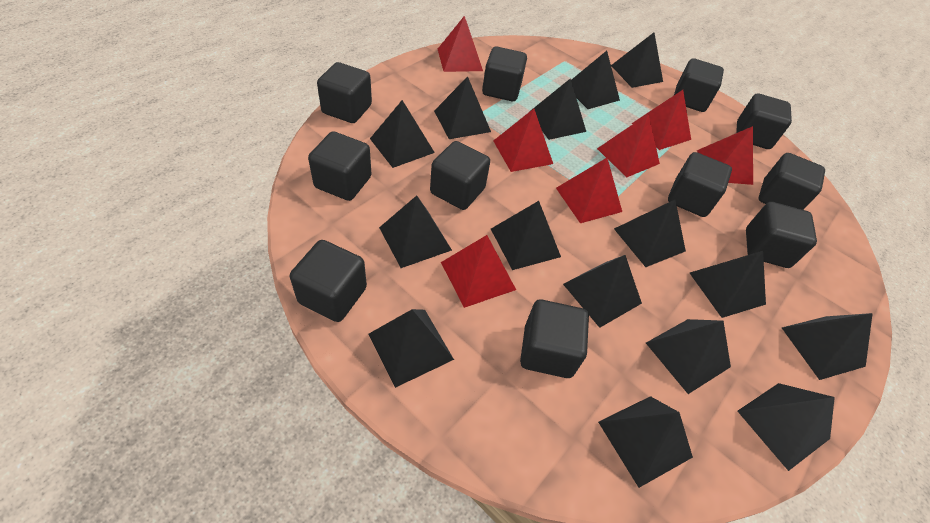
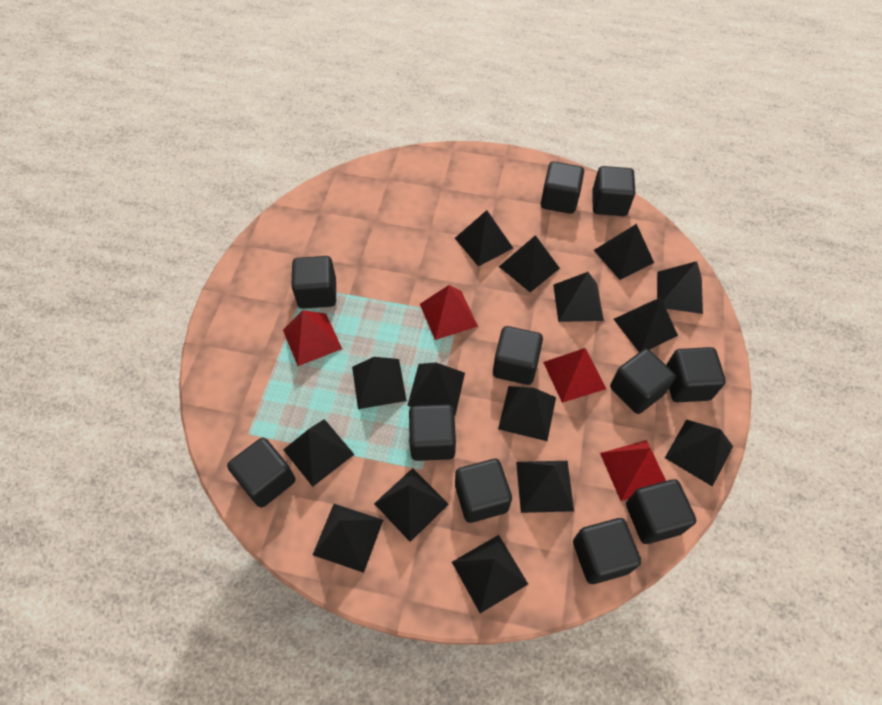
red pyramid: [438,16,483,72] [441,235,516,308] [493,109,553,172] [556,158,622,223] [597,114,660,177] [632,90,691,150] [697,126,753,185] = 7 -> [283,310,342,366] [420,285,478,340] [543,348,606,403] [600,440,666,501] = 4

